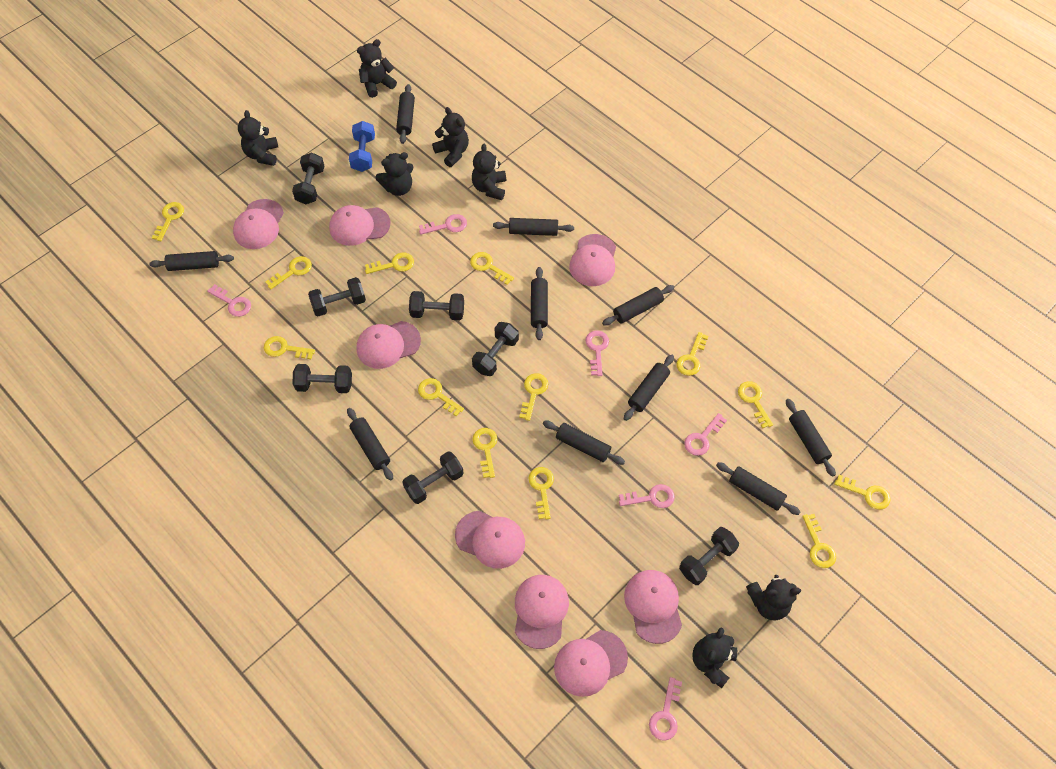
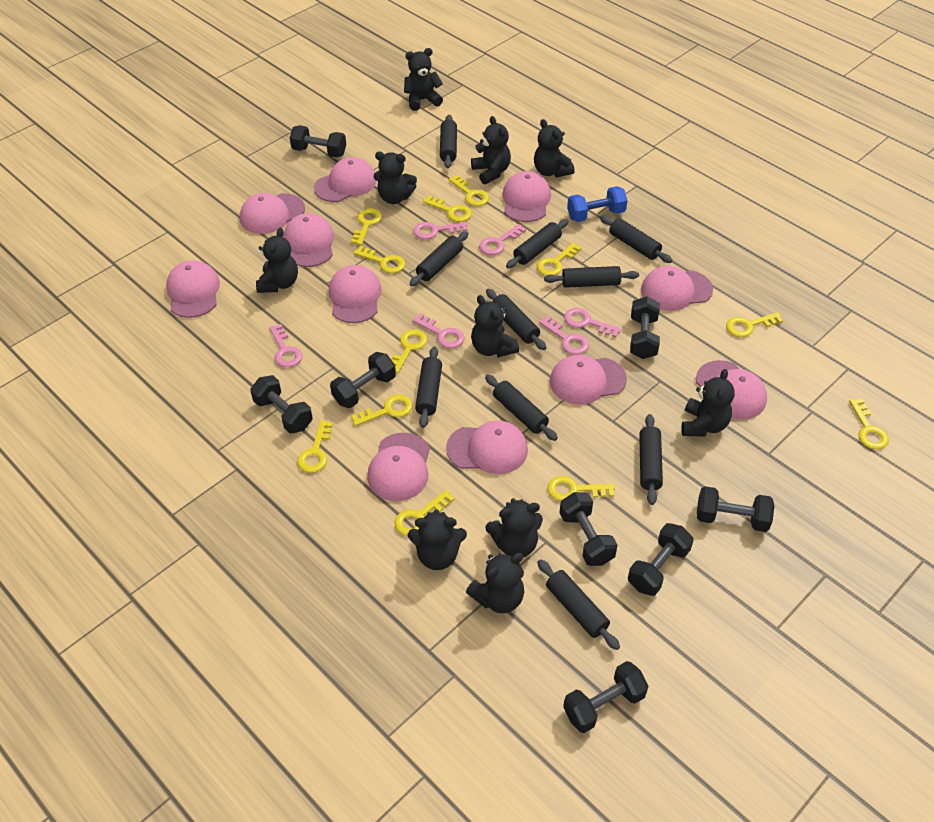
black dumbbell: [292,152,324,204] [292,364,352,393] [308,277,366,316] [402,451,464,504] [409,291,464,320] [472,322,519,376] [679,527,739,585] = 7 -> [250,375,313,434] [290,125,346,158] [330,352,396,408] [559,492,618,566] [563,661,648,733] [628,523,694,596] [630,296,660,359] [697,486,774,532] = 8
black teddy bear: [238,110,278,166] [357,39,397,98] [375,152,414,196] [432,107,469,167] [472,143,506,200] [692,627,737,688] [746,575,801,621] = 7 -> [256,228,298,293] [374,152,417,204] [404,48,443,111] [408,509,467,570] [466,553,524,614] [471,116,511,184] [471,295,519,357] [486,498,543,557] [534,119,575,177] [681,369,735,437] = 10
pink cap: [233,199,284,249] [329,205,390,246] [356,321,421,369] [455,511,525,569] [515,575,569,649] [554,630,628,697] [569,234,616,286] [624,570,682,644] = 8 -> [166,260,220,318] [240,193,305,234] [284,213,334,267] [314,157,377,202] [329,265,382,323] [367,433,430,501] [446,421,528,474] [503,171,551,222] [550,355,627,405] [641,266,713,311] [696,360,767,420] = 11
yellow key: [152,202,184,241] [264,336,315,359] [265,256,312,289] [365,253,414,274] [418,378,464,416] [470,252,514,285] [472,428,497,478] [519,373,548,421] [528,467,554,519] [676,332,708,376] [738,381,773,428] [802,514,836,568] [834,475,891,509] = 13 -> [297,420,333,473] [351,208,382,245] [351,394,413,426] [354,246,405,273] [392,329,427,373] [395,490,455,536] [423,195,472,222] [449,175,489,206] [537,243,581,276] [548,476,615,501] [726,312,783,337] [849,399,889,450] = 12

